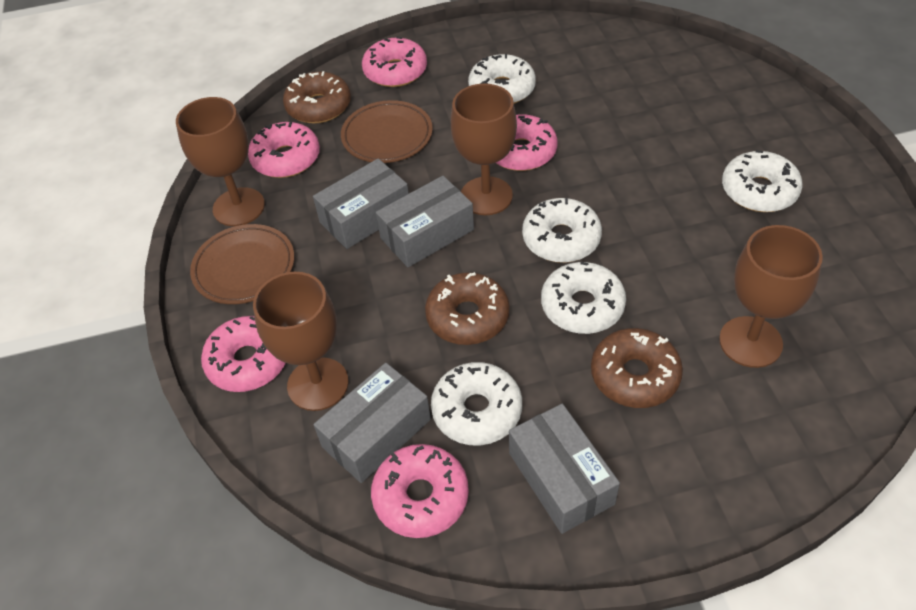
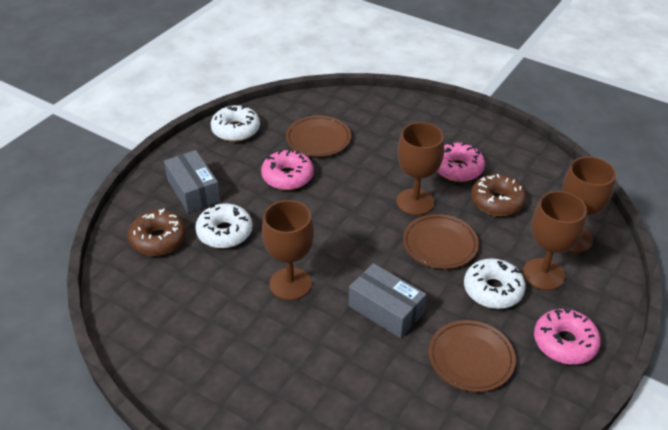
brown donut: [283,71,351,124] [425,272,510,345] [591,328,683,408] = 3 -> [128,209,186,256] [471,174,526,216] = 2
brown plate: [190,224,294,304] [341,100,433,163] = 2 -> [286,115,351,157] [403,214,479,269] [428,320,516,392] = 3
grey box: [313,159,409,249] [314,363,431,483] [376,176,474,267] [509,404,620,534] = 4 -> [164,150,220,213] [349,263,426,338] = 2
pink donut: [201,316,286,392] [248,122,320,178] [362,36,427,87] [371,444,469,538] [496,114,557,171] = 5 -> [261,149,314,190] [437,141,485,182] [534,308,601,365] = 3
white donut: [431,362,522,445] [468,54,536,104] [522,198,602,263] [541,262,626,334] [722,150,803,212] = 5 -> [195,204,253,248] [211,105,260,142] [464,259,526,309] = 3

